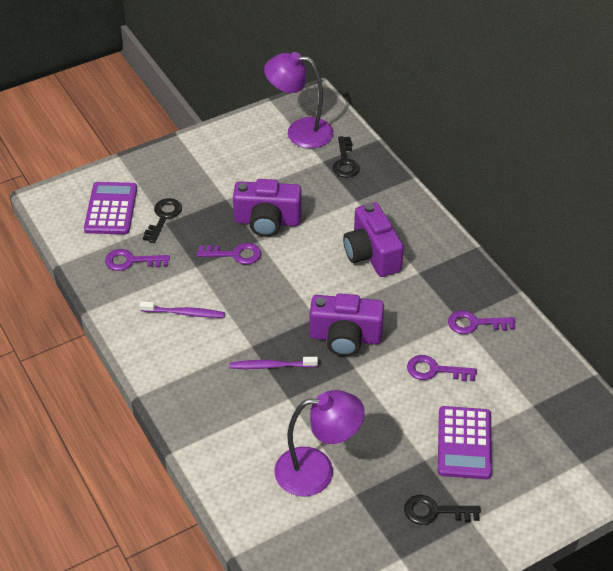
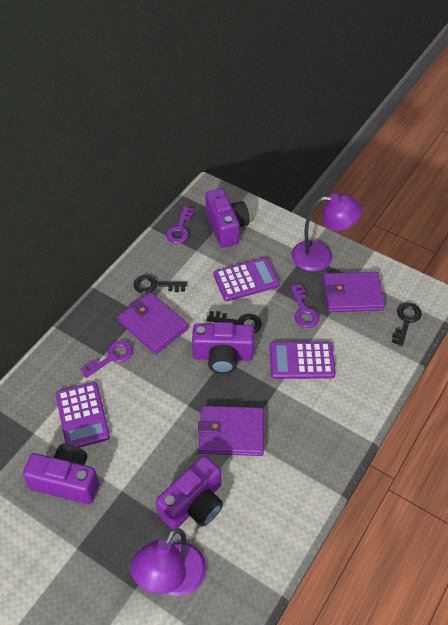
purple calculator: [84,182,137,234] [438,406,492,479] = 2 -> [56,382,110,448] [213,257,280,301] [270,342,336,379] = 3
purple camera: [233,179,302,237] [309,293,384,356] [343,202,404,277] = 3 -> [23,444,99,504] [156,456,223,529] [192,322,254,374] [206,188,250,248] = 4
purple key: [105,249,170,271] [197,243,261,264] [407,355,477,381] [448,310,516,334] = 4 -> [80,341,133,378] [166,206,194,244] [290,284,319,328] = 3
purple toothbrush: [140,301,225,318] [229,357,318,369] = 2 -> none = 0
purple wallet: none = 0 -> [117,292,189,354] [198,406,264,456] [323,272,385,312] = 3

